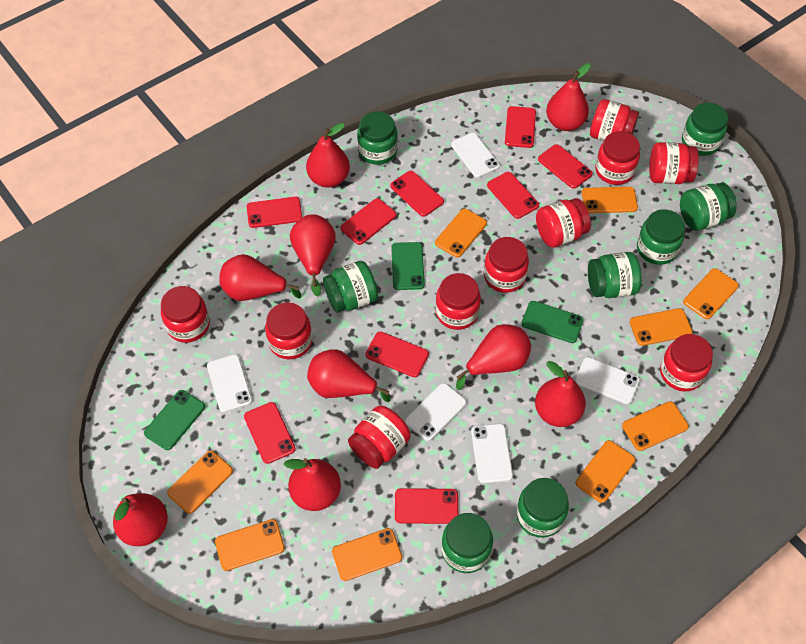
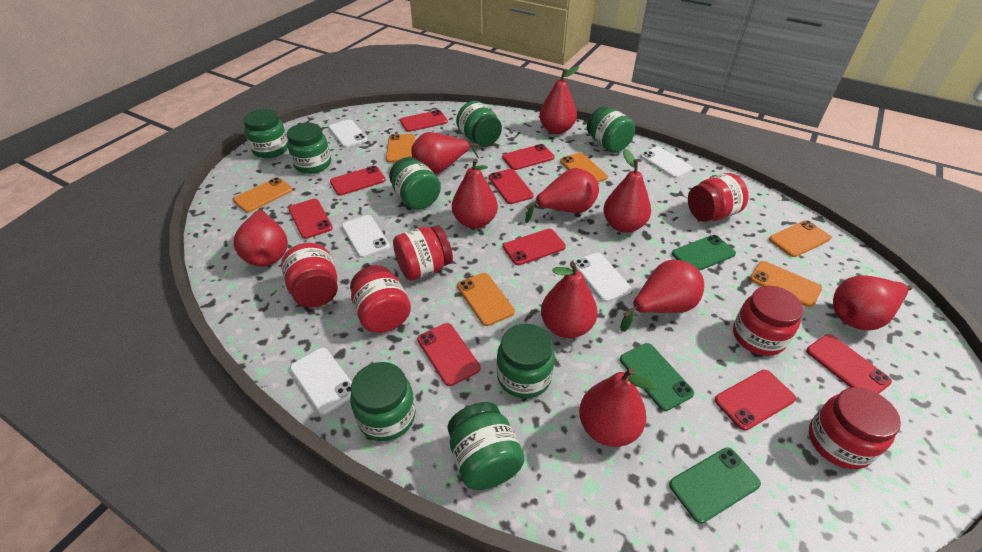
orange phone: [167,451,233,514] [215,519,285,571] [332,528,402,581] [435,209,487,257] [576,440,635,503] [582,187,638,213] [622,401,689,451] [630,308,693,346] [683,268,739,319] = 9 -> [233,177,293,213] [386,134,415,163] [457,273,515,326] [560,153,608,182] [750,261,822,307] [769,220,831,257] = 6
red jar: [161,286,210,343] [265,302,312,359] [348,406,411,469] [436,273,481,330] [484,237,529,293] [536,198,591,248] [590,99,639,141] [595,131,640,185] [649,142,699,184] [660,334,713,392] = 10 -> [281,243,338,308] [350,265,411,333] [393,225,453,280] [688,173,748,222] [733,286,803,356] [809,387,901,469] = 6
red pear: [113,493,168,546] [219,254,301,301] [283,458,341,511] [290,214,336,297] [306,123,350,188] [307,349,391,402] [456,324,531,390] [535,361,586,427] [546,63,591,131] = 9 -> [234,208,288,266] [411,132,479,174] [452,158,498,229] [525,168,599,223] [539,66,579,134] [541,262,598,338] [579,368,657,447] [603,149,651,233] [620,260,704,332] [833,275,912,330] = 10

